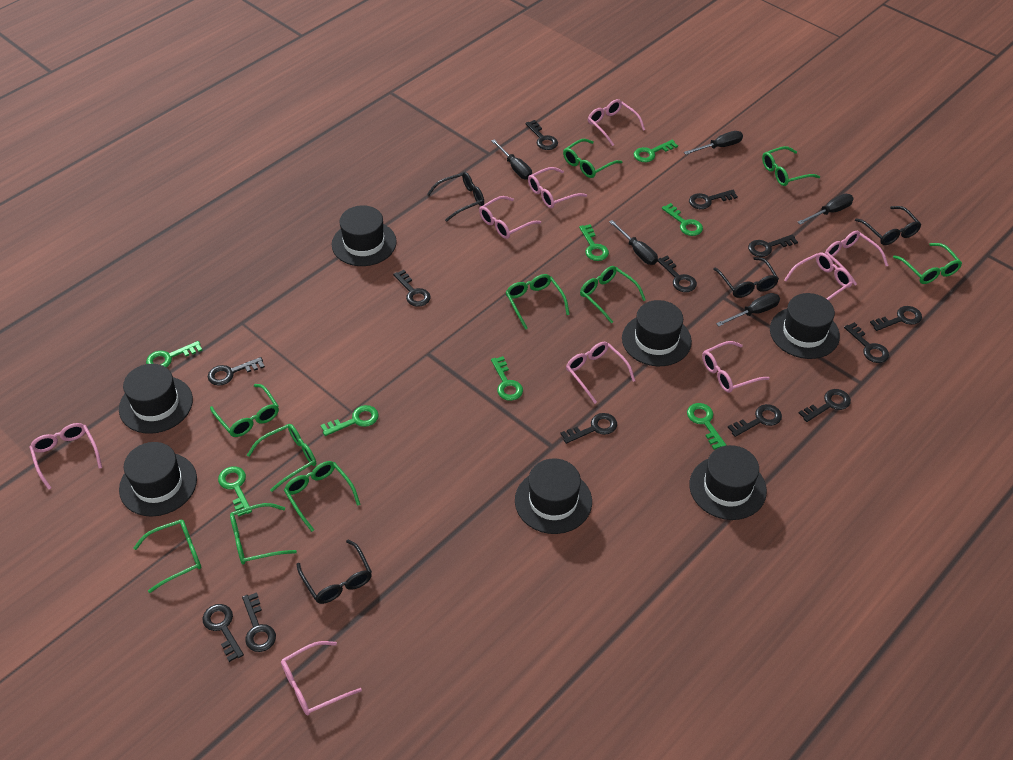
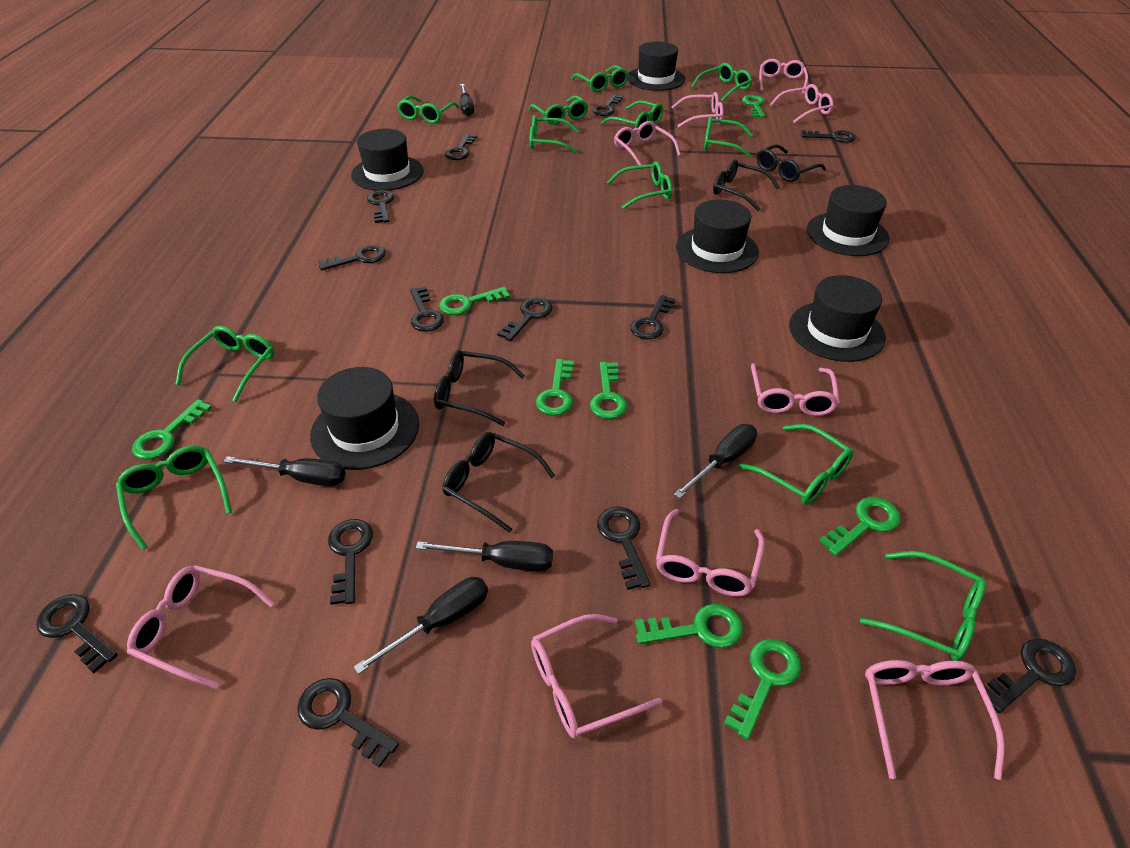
black hat: [119,364,193,434] [119,442,197,517] [332,205,397,266] [515,459,592,534] [622,300,692,366] [689,445,767,520] [770,293,840,359] = 7 -> [310,367,419,470] [351,129,424,191] [628,42,685,91] [676,200,759,273] [789,275,886,362] [807,185,890,256] = 6
green glasses: [133,520,201,593] [210,384,279,437] [230,503,297,564] [247,424,316,492] [284,461,361,532] [506,274,570,330] [563,139,622,178] [580,266,646,324] [762,146,820,186] [893,243,962,284] = 10 -> [116,446,232,550] [176,326,275,402] [397,95,459,123] [529,95,588,125] [530,115,579,153] [571,65,629,92] [601,100,663,132] [607,162,672,209] [691,63,752,102] [704,116,753,157] [739,424,854,505] [860,551,986,661] = 12

